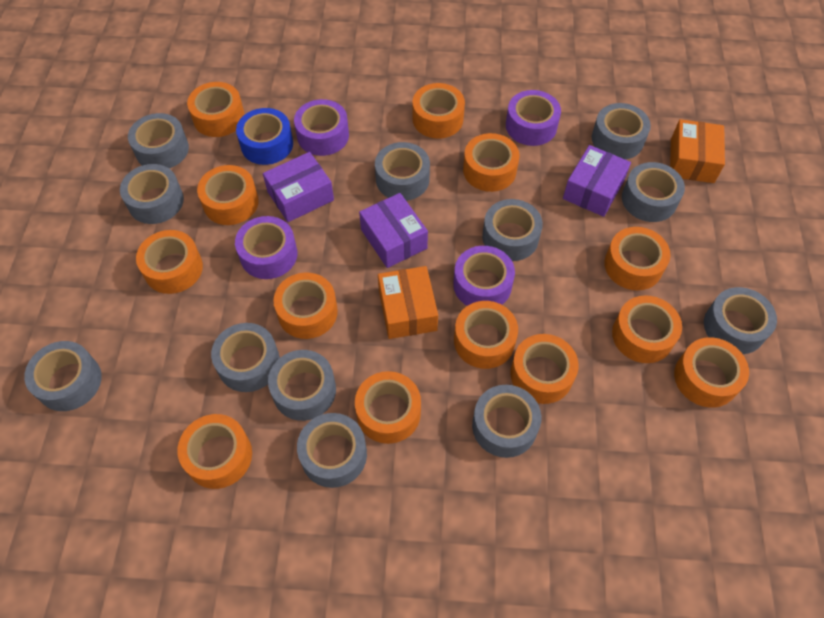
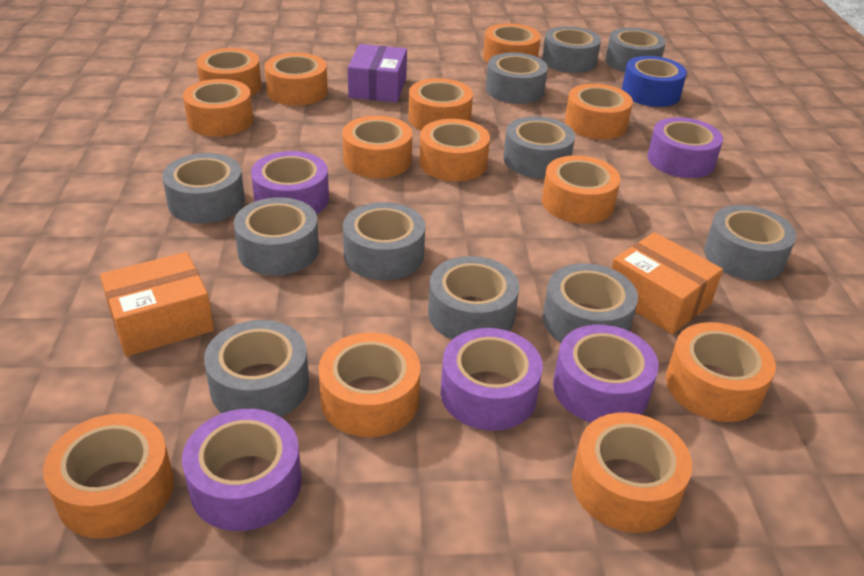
grey tape: [24,341,102,411] [120,164,184,224] [128,113,189,168] [211,323,280,392] [268,350,336,421] [297,413,367,488] [375,142,430,201] [472,385,541,458] [482,199,543,261] [592,103,651,159] [622,162,685,222] [704,287,777,354] = 12 -> [162,153,245,224] [204,320,309,417] [234,197,319,276] [343,202,425,280] [428,256,519,340] [486,53,548,104] [503,116,575,178] [542,26,601,73] [543,263,638,343] [605,28,666,72] [704,205,796,281] = 11
purple box: [263,152,334,222] [359,193,428,268] [563,145,631,217] = 3 -> [348,44,407,103] = 1
purple tape: [235,216,297,279] [294,99,349,156] [453,246,515,306] [506,90,561,146] = 4 -> [182,409,302,531] [251,151,329,214] [441,328,543,431] [553,324,659,422] [647,117,723,178] = 5

